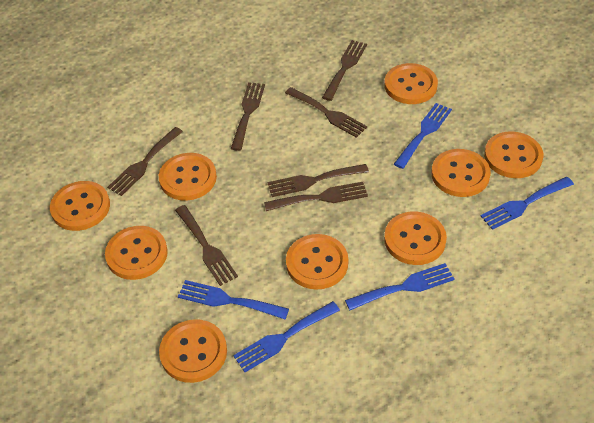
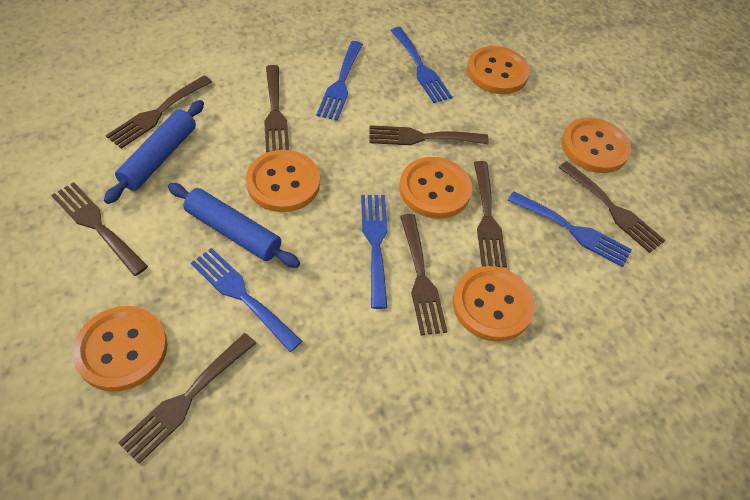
blue rolling pin: none = 0 -> [104,100,204,204] [168,183,300,268] = 2
brown fork: [107,127,183,196] [175,205,238,286] [231,82,265,151] [264,182,368,211] [267,164,369,197] [285,87,367,138] [322,40,367,101] = 7 -> [51,182,148,276] [106,75,212,149] [118,333,256,464] [264,65,289,153] [369,125,489,145] [400,214,447,335] [474,161,507,268] [558,161,665,253] = 8
orange button: [50,181,110,231] [105,226,168,280] [159,153,217,201] [159,319,227,383] [286,234,348,290] [384,63,438,104] [384,211,447,265] [431,149,491,197] [484,131,543,178] = 9 -> [72,306,167,391] [246,150,320,212] [399,157,472,219] [453,266,535,342] [467,46,530,94] [562,118,631,173] = 6

